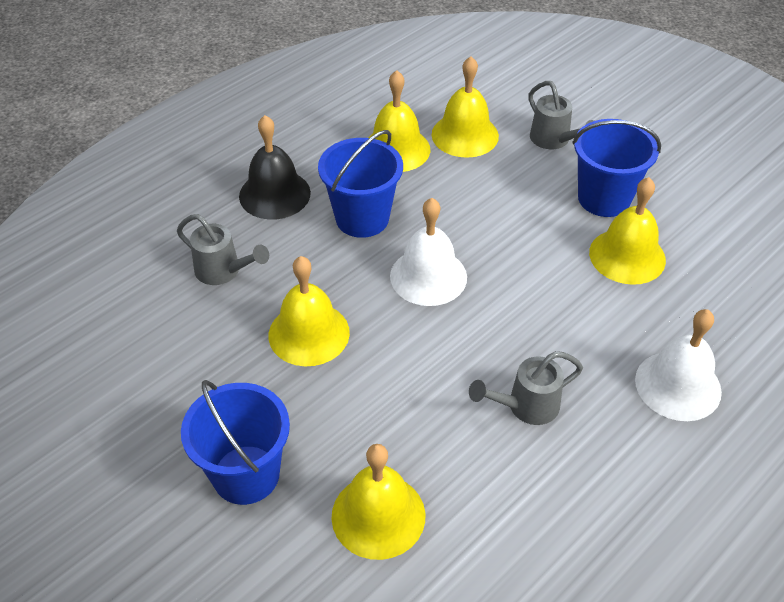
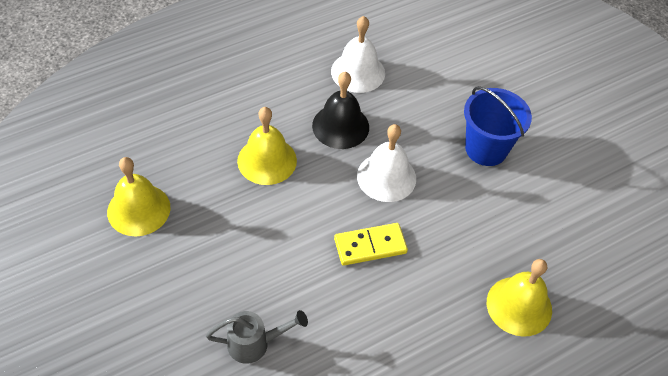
blue bucket: [181,380,290,505] [318,130,403,238] [572,119,661,217] = 3 -> [464,86,532,166] = 1
grey watering can: [177,214,269,285] [469,351,583,425] [528,81,594,149] = 3 -> [206,310,308,364] = 1
yellow bell: [269,256,350,366] [331,444,425,560] [368,70,430,172] [432,56,499,158] [589,177,666,285] = 5 -> [107,157,171,236] [237,107,297,185] [487,259,552,337] = 3
yellow domino: none = 0 -> [334,223,408,266] = 1

